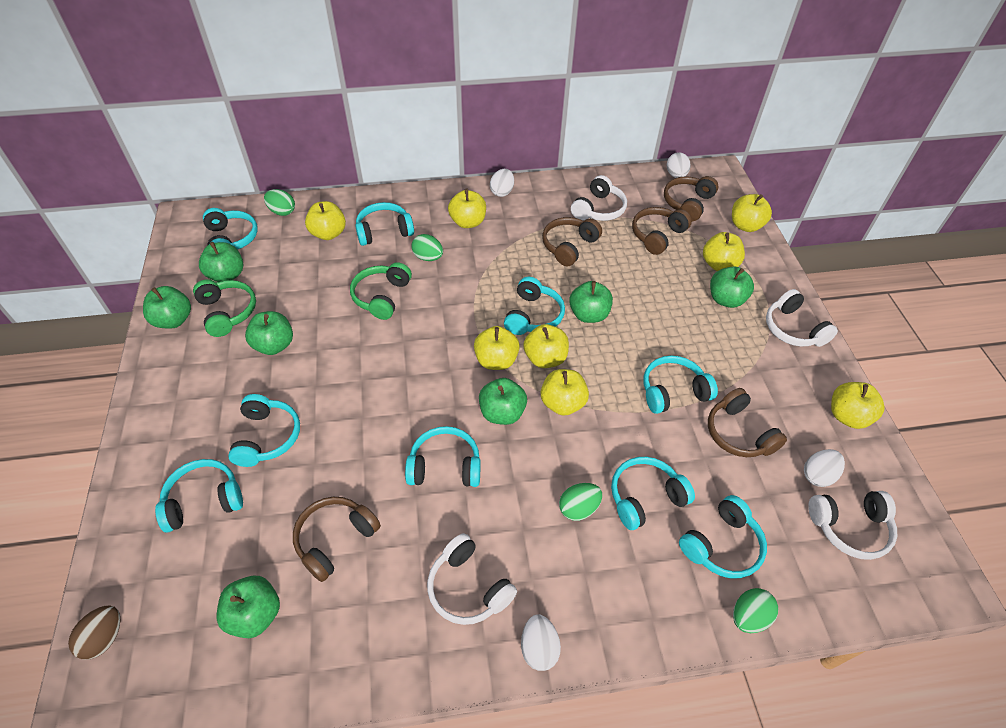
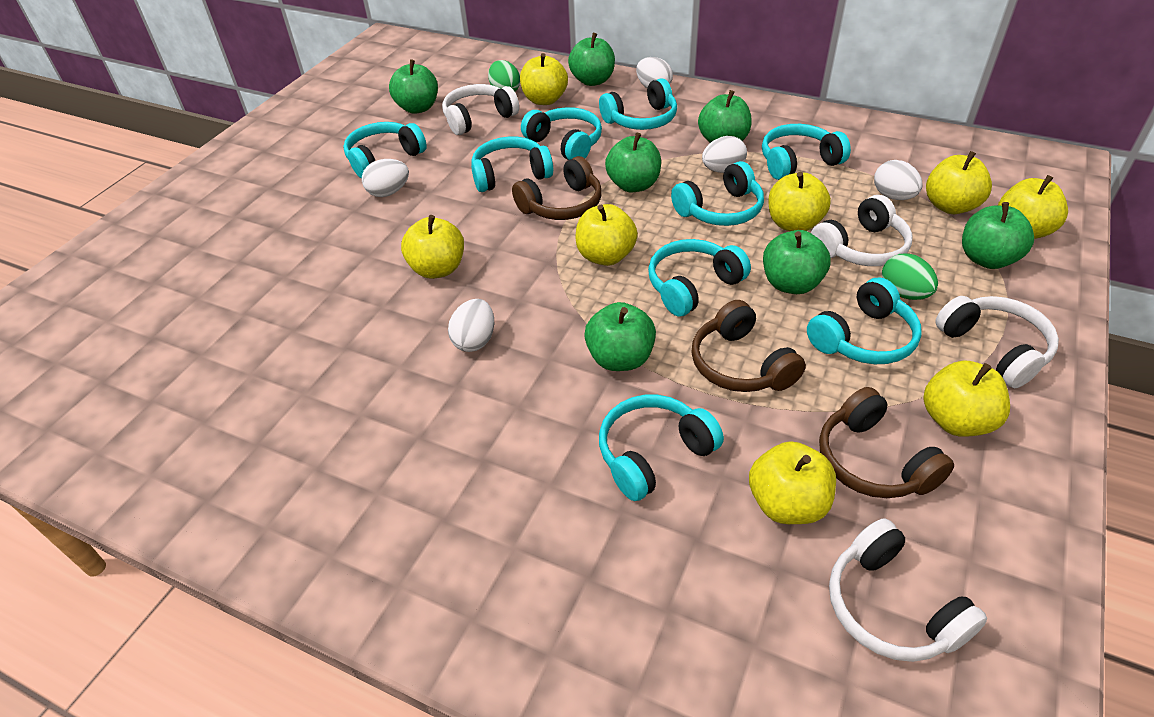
brown egg: [68,605,121,660] = 1 -> none = 0
brown headphones: [293,497,381,582] [542,217,602,266] [632,207,692,255] [664,176,718,221] [708,388,787,457] = 5 -> [512,156,602,220] [691,300,806,392] [819,387,954,498] = 3
green egg: [264,189,295,216] [411,234,443,261] [559,483,602,521] [733,588,778,633] = 4 -> [488,60,520,92] [882,253,938,300] = 2
green headphones: [193,280,256,337] [350,262,412,320] = 2 -> none = 0
white egg: [490,169,514,197] [521,615,561,671] [667,152,691,178] [804,449,845,487] = 4 -> [362,159,409,197] [448,299,494,352] [636,57,673,88] [702,136,747,173] [874,160,923,200] = 5

